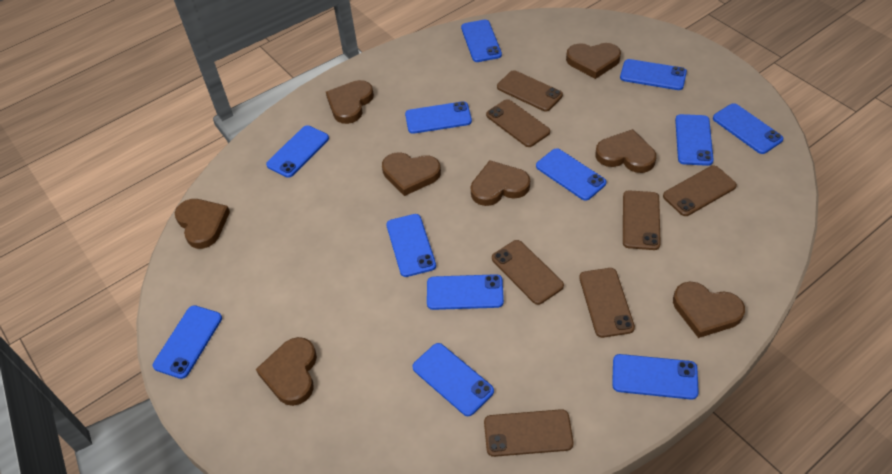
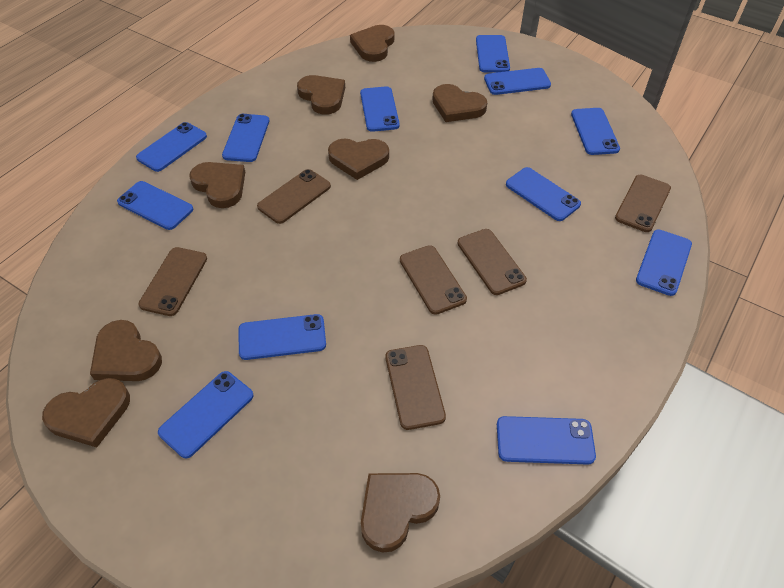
brown phone: [484,409,574,457] [486,99,550,147] [492,240,564,305] [497,70,563,112] [579,268,635,338] [623,190,661,250] [663,166,737,216] = 7 -> [138,247,207,316] [257,169,331,224] [385,345,446,430] [400,245,467,315] [457,229,527,295] [615,175,671,232] = 6

